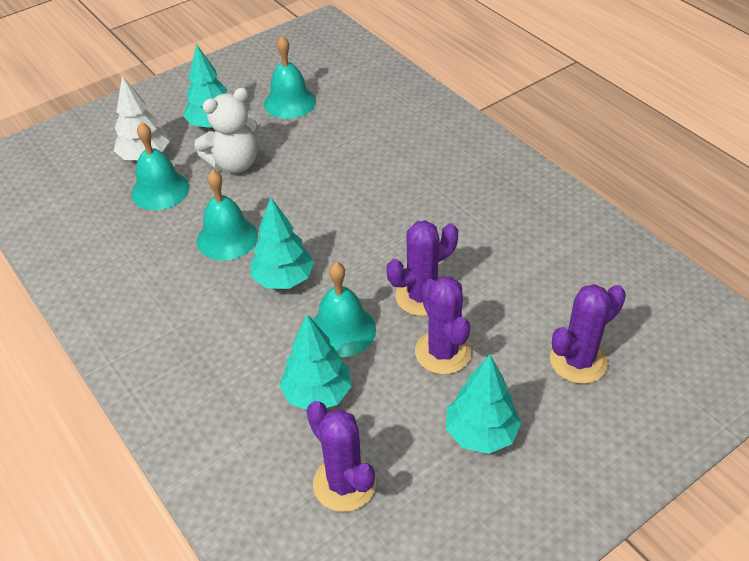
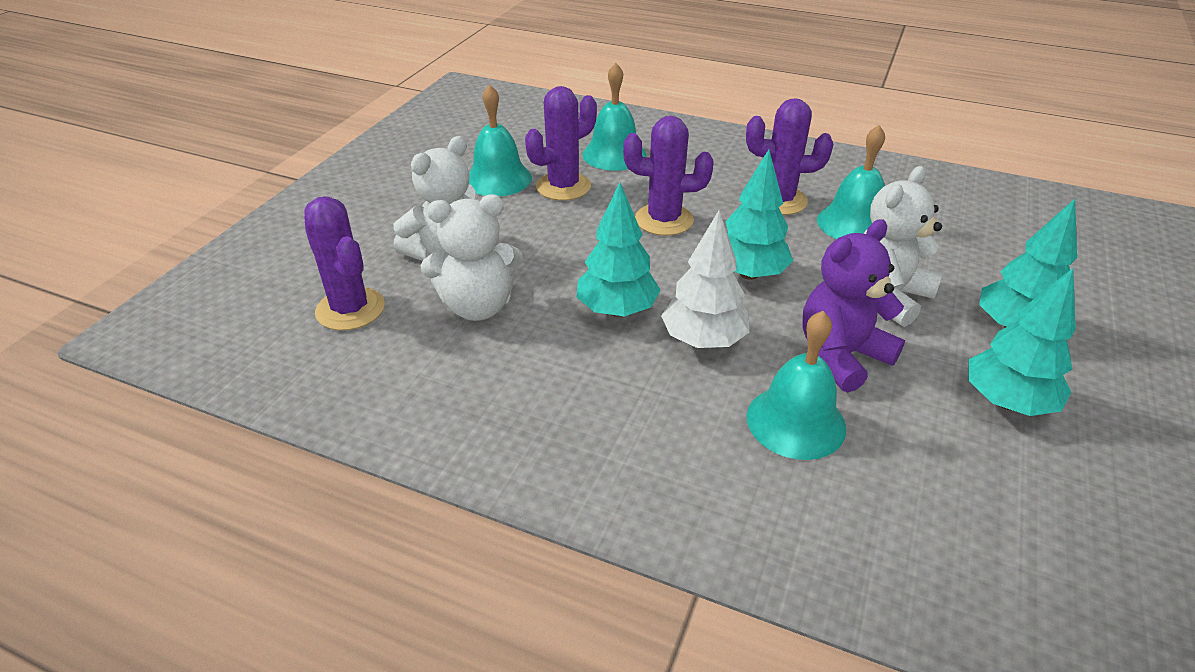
purple teddy bear: none = 0 -> [802,219,905,392] = 1
white teddy bear: [194,88,258,173] = 1 -> [394,136,475,261] [421,194,523,321] [863,166,942,327] = 3

